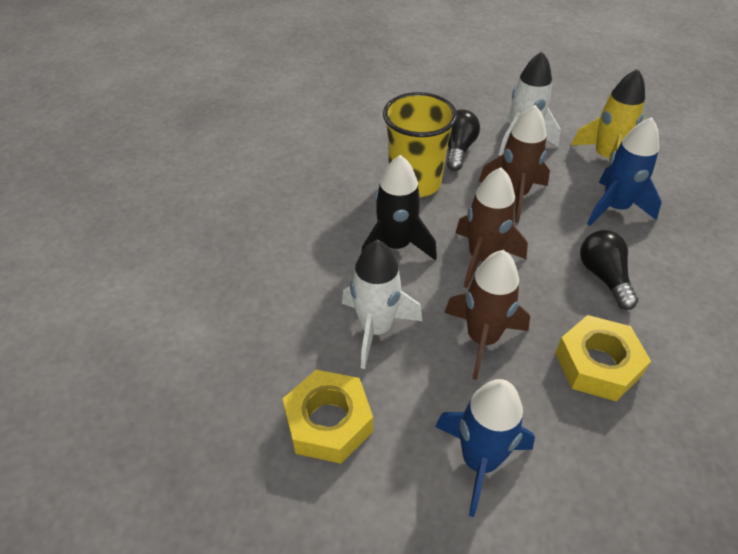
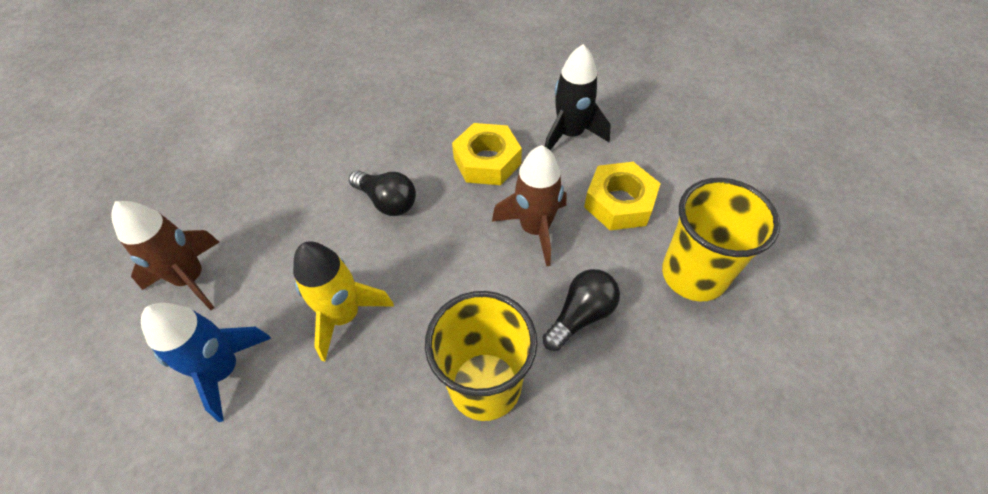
blue rocket: [435,379,535,517] [587,117,662,226] = 2 -> [141,303,271,422] = 1
brown rocket: [444,250,530,380] [455,167,528,288] [478,105,550,223] = 3 -> [111,201,219,310] [492,145,566,267] = 2
white rocket: [342,240,422,369] [499,52,560,156] = 2 -> none = 0
yellow cup: [383,92,457,197] = 1 -> [425,291,537,421] [662,178,780,301] = 2

